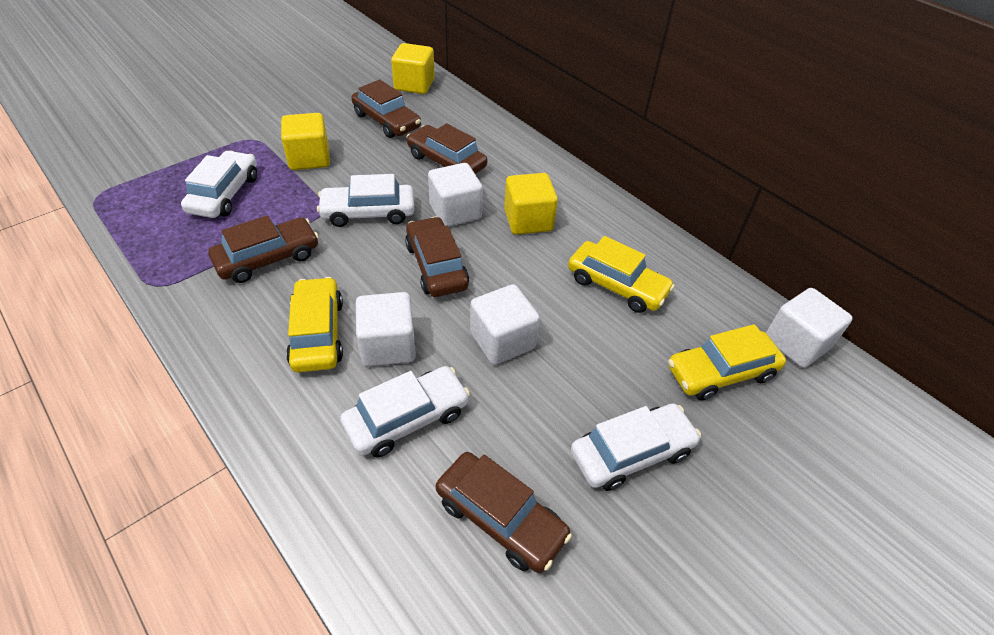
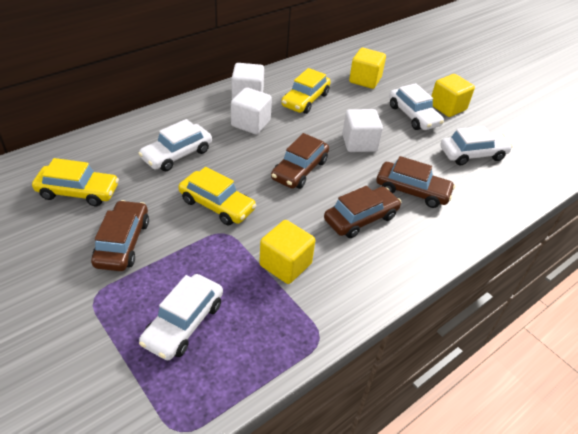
brown car: [208,215,319,283] [351,79,421,138] [405,216,469,297] [407,123,487,174] [436,452,572,573] = 5 -> [91,200,149,271] [271,133,329,189] [324,186,401,238] [376,156,455,208] = 4
white cube: [356,292,416,367] [428,163,483,227] [470,284,540,365] [766,288,853,368] = 4 -> [231,87,272,134] [232,63,264,99] [342,109,383,152] = 3

